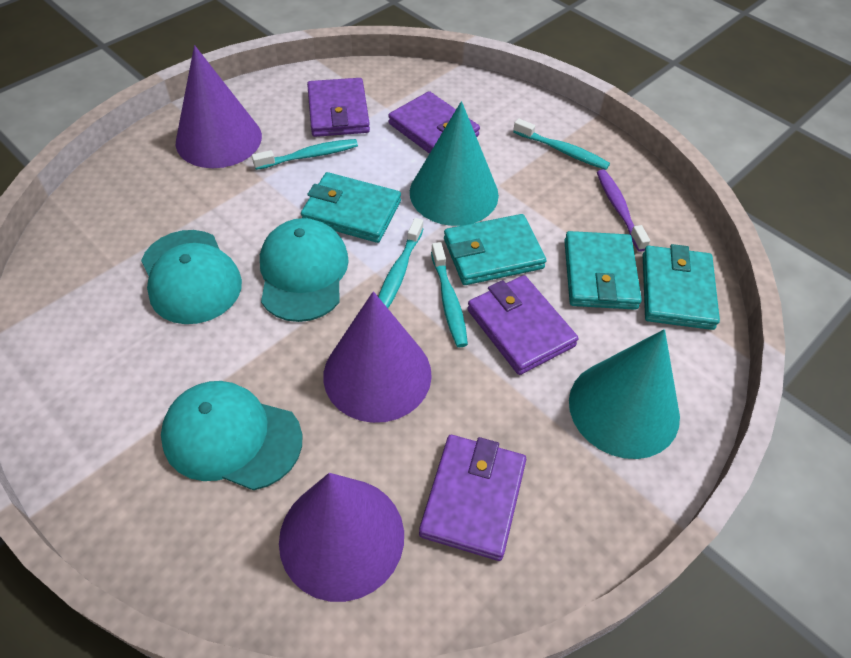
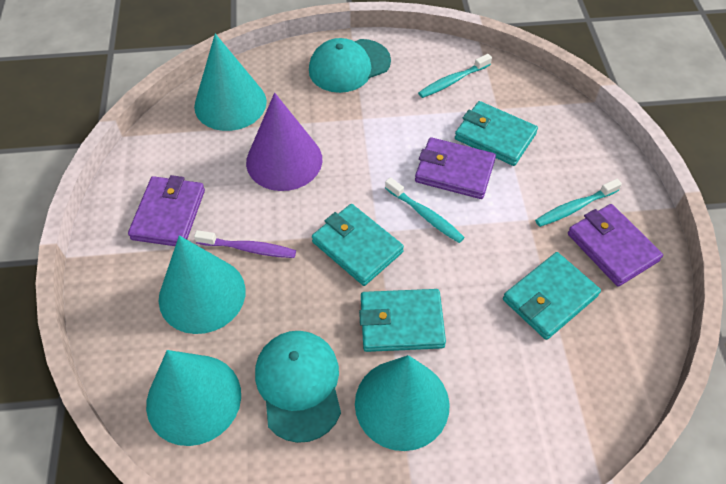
purple cone: [176,45,262,168] [279,473,404,602] [323,291,432,423] = 3 -> [246,93,322,191] = 1
purple wallet: [307,78,370,137] [388,91,480,154] [419,435,526,561] [467,275,579,375] = 4 -> [128,175,205,246] [415,137,496,199] [568,204,663,287] = 3
turquoise cap: [141,230,242,324] [161,381,302,490] [260,218,349,322] = 3 -> [255,331,341,443] [309,38,391,93] = 2
turquoise cone: [410,101,499,226] [569,329,680,459] = 2 -> [146,350,241,446] [159,235,246,334] [194,34,267,131] [355,355,449,451] = 4
turquoise toothbrush: [252,139,358,170] [378,218,423,308] [431,242,468,347] [513,118,610,170] = 4 -> [385,177,465,243] [418,54,492,98] [535,179,622,227] = 3

